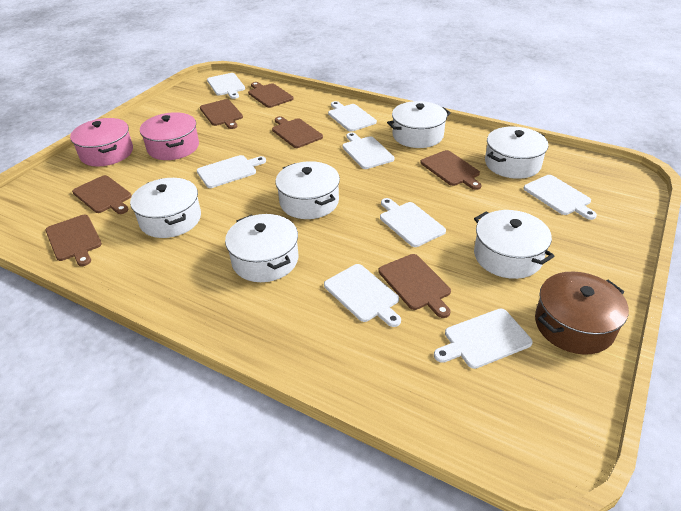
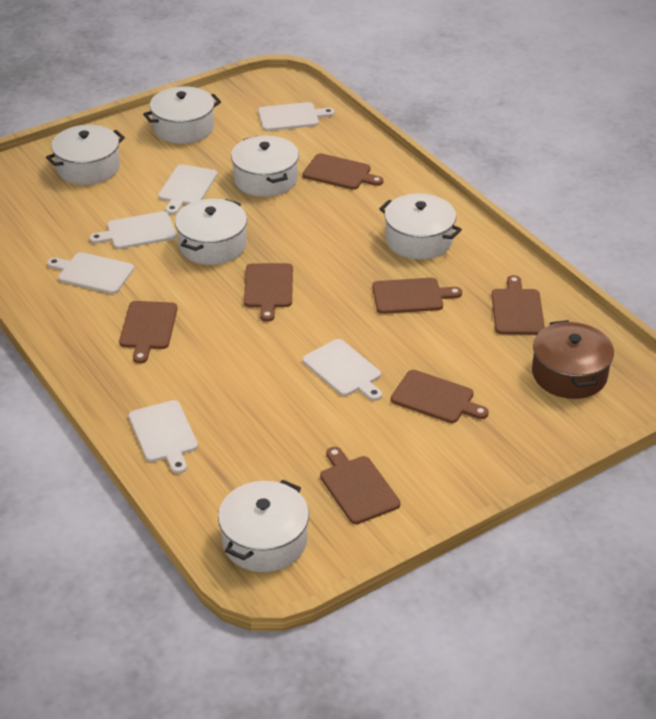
pink pot: [70,118,133,167] [140,112,199,160] = 2 -> none = 0
white cutting board: [197,155,266,188] [207,73,245,99] [324,264,401,327] [328,101,377,132] [342,132,395,169] [380,198,446,247] [434,309,533,369] [523,175,597,220] = 8 -> [47,252,134,294] [90,211,176,249] [129,400,198,474] [158,164,217,215] [258,102,335,131] [302,339,382,401] = 6

